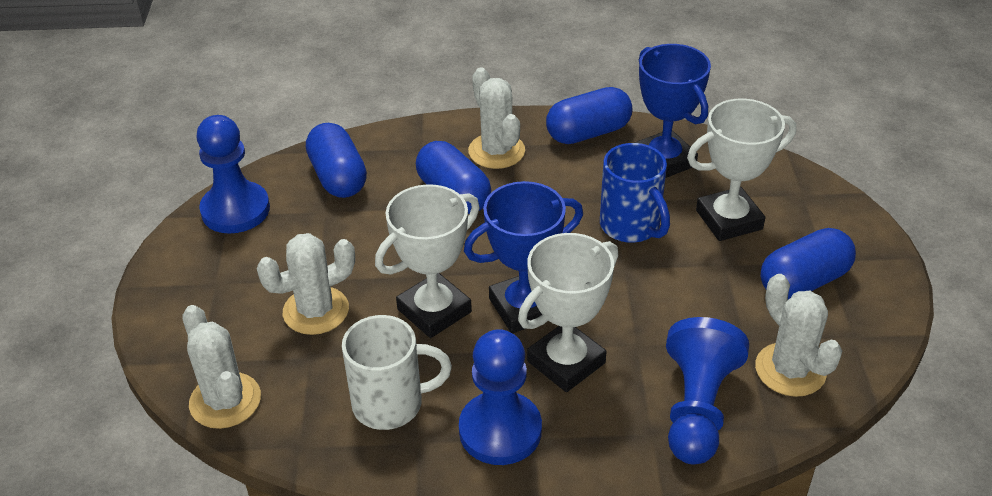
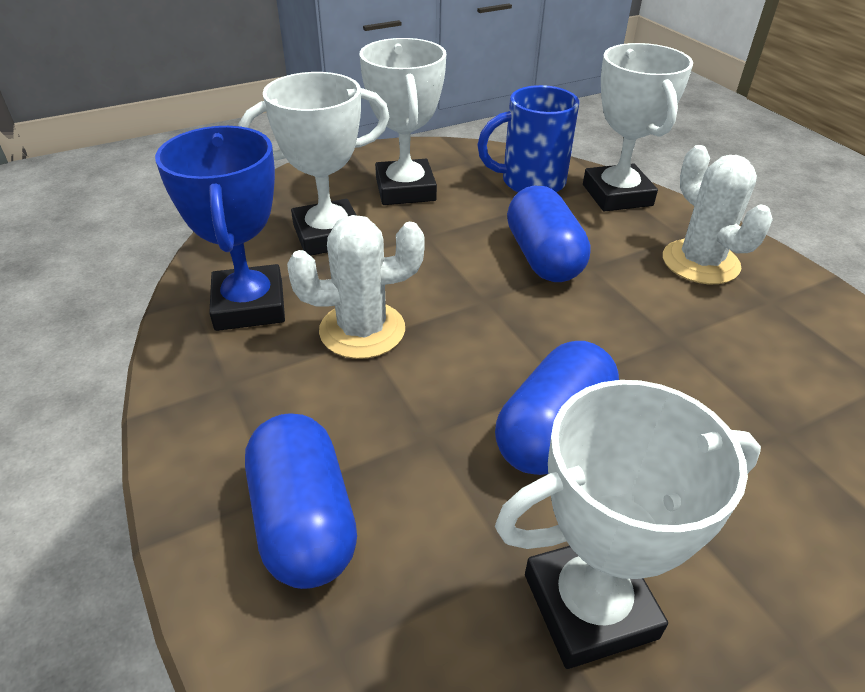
blue capsule: [306,123,367,198] [416,141,491,214] [546,87,632,144] [761,228,856,300] = 4 -> [245,413,357,589] [495,341,619,475] [507,186,591,282] = 3
blue pawn: [196,115,270,234] [459,329,542,465] [666,317,749,464] = 3 -> none = 0
blue trophy: [464,181,583,333] [634,44,711,178] = 2 -> [155,126,285,331] = 1
white cactus: [182,305,261,429] [257,233,355,335] [468,67,525,169] [755,274,842,397] = 4 -> [287,215,425,359] [663,145,773,284] = 2
white mug: [342,315,452,430] = 1 -> none = 0
white trophy: [375,184,480,338] [518,233,618,392] [687,99,796,241] = 3 -> [238,72,389,256] [360,38,446,205] [495,380,761,669] [583,43,693,212] = 4

